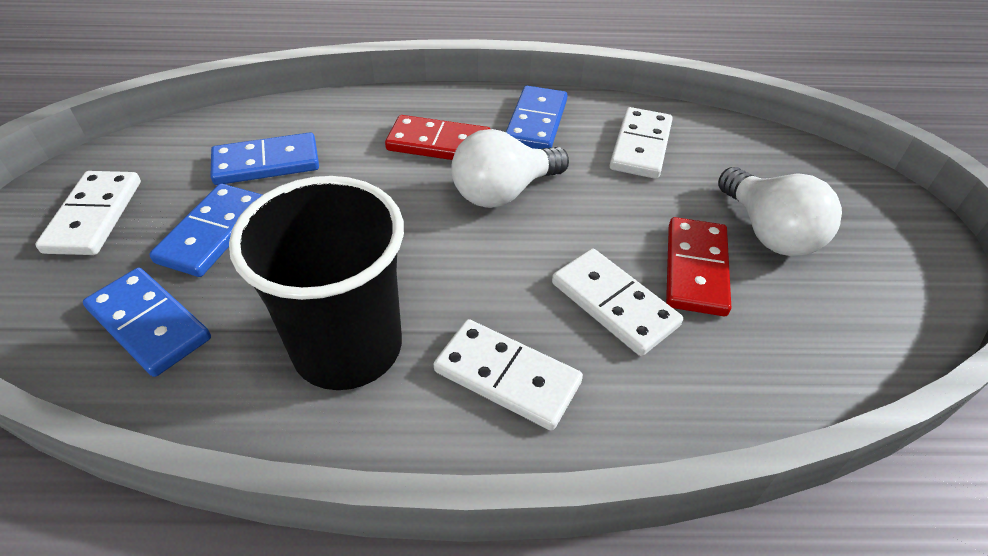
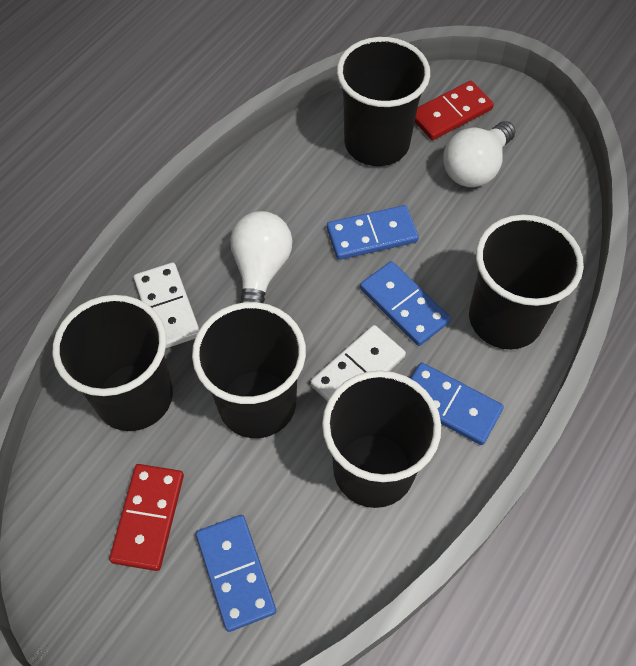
black cup: [229,176,404,390] = 1 -> [53,295,173,431] [192,302,306,438] [322,371,441,508] [337,37,430,166] [469,215,584,349] = 5
white domino: [35,171,141,255] [434,319,583,431] [552,248,683,356] [610,107,673,179] = 4 -> [134,263,200,349] [310,325,406,401] = 2

